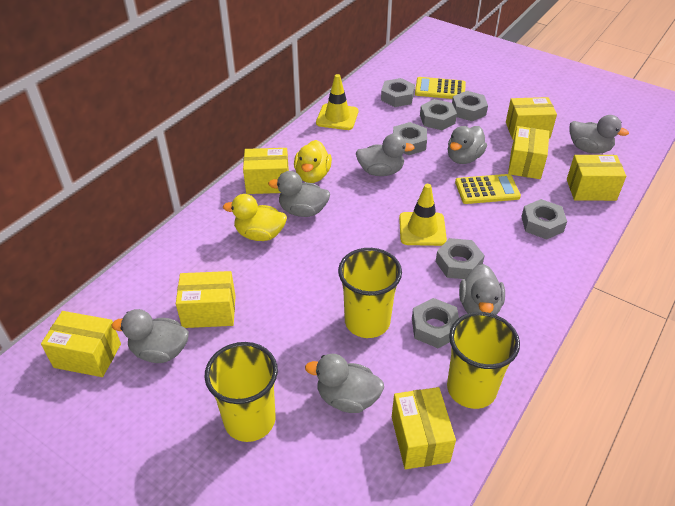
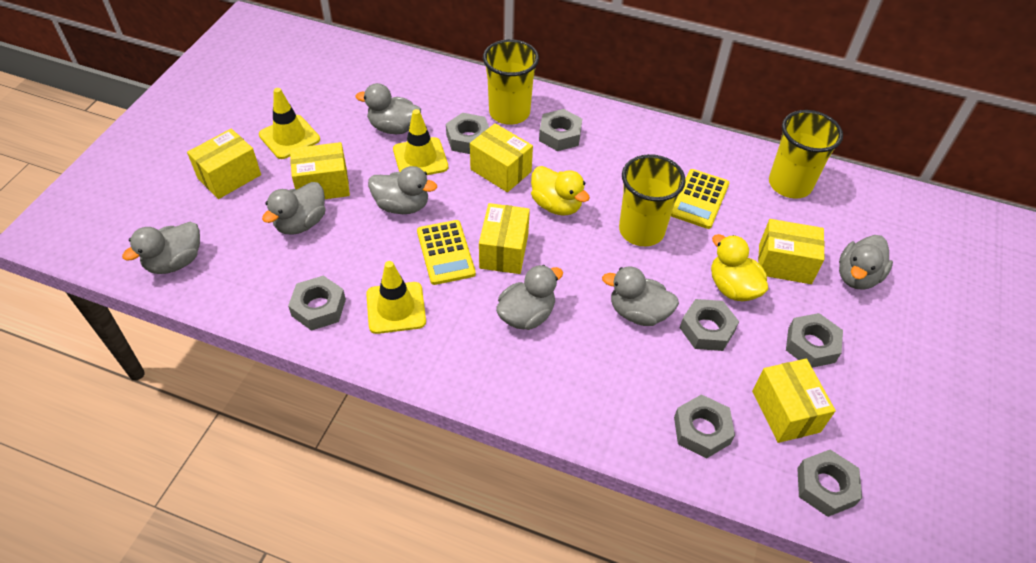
yellow box: [41,311,121,377] [176,271,235,328] [243,148,289,194] [392,387,456,469] [506,97,557,140] [508,126,549,179] [567,155,626,201] = 7 -> [187,129,261,199] [290,142,350,199] [470,123,533,192] [479,203,530,274] [752,359,836,443] [758,219,825,284] = 6
yellow traffic cone: [316,74,359,130] [399,184,447,246] = 2 -> [259,88,320,159] [366,261,426,334] [393,109,448,175] = 3

